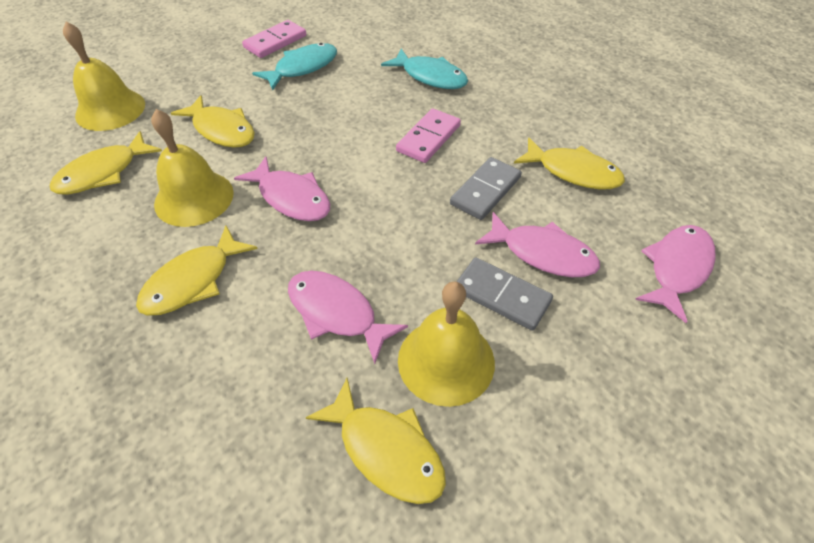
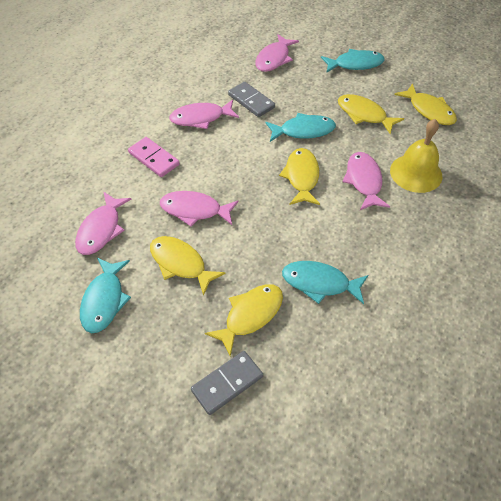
pink domino: [242,20,306,58] [396,108,461,163] = 2 -> [128,137,180,177] = 1
pink fish: [234,156,330,221] [288,271,408,364] [475,212,600,277] [635,225,716,323] = 4 -> [75,192,131,255] [160,191,238,227] [169,100,239,129] [255,34,299,72] [342,152,390,210] = 5
turquoise fish: [252,43,337,90] [381,49,468,89] = 2 -> [80,258,131,333] [265,113,336,142] [282,261,368,304] [321,49,385,73] = 4
yellow bell: [63,22,145,131] [151,109,234,227] [398,281,495,407] = 3 -> [390,119,442,193] = 1

